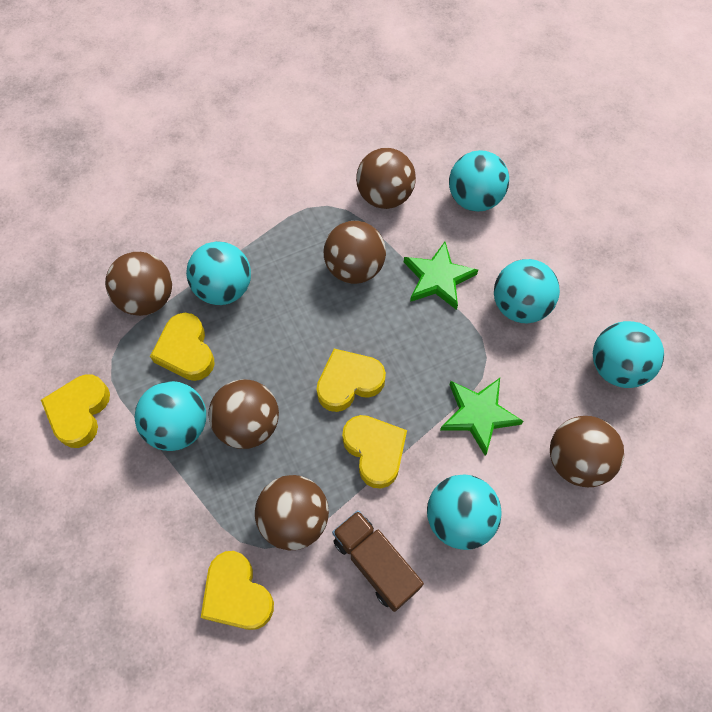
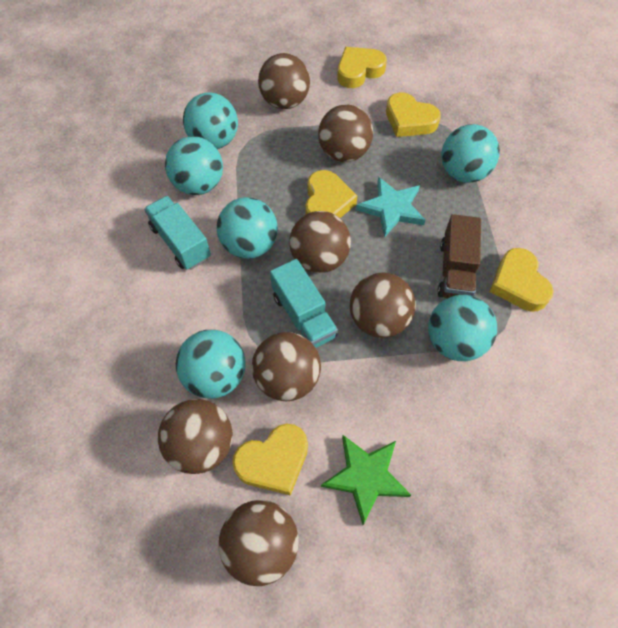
brown ball: [105,252,172,316] [208,379,279,449] [255,475,329,550] [324,221,386,284] [356,148,416,209] [550,416,624,487] = 6 -> [158,399,233,474] [219,500,299,586] [252,332,321,401] [258,53,310,109] [289,211,351,273] [318,104,373,162] [350,272,416,338] = 7
green star: [404,242,478,310] [440,378,523,456] = 2 -> [321,435,411,525] = 1
turquoise star: none = 0 -> [356,177,426,238] = 1
turquoise truck: none = 0 -> [144,196,211,270] [270,259,338,348] = 2

